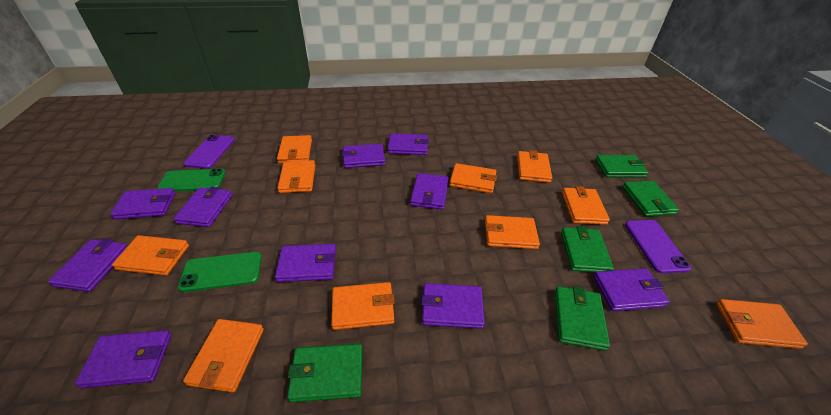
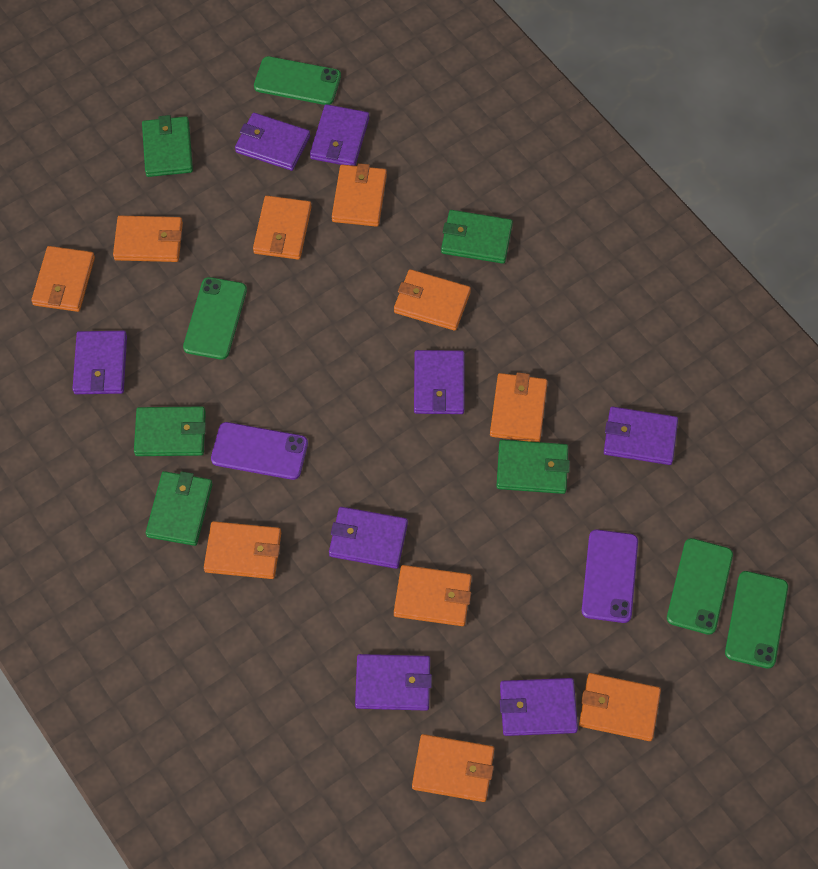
green phone: [157,168,226,191] [178,252,262,292] = 2 -> [183,277,247,360] [254,56,341,105] [667,538,733,635] [725,571,788,668] = 4
purple wallet: [48,238,127,292] [75,330,172,388] [110,188,175,219] [173,187,232,227] [275,244,336,282] [342,144,385,168] [388,133,429,155] [410,173,449,210] [421,283,485,329] [593,268,670,311] = 10 -> [73,331,127,394] [235,113,310,171] [310,104,369,166] [329,507,408,569] [355,654,432,711] [414,350,465,414] [500,678,578,736] [604,407,678,465] = 8

